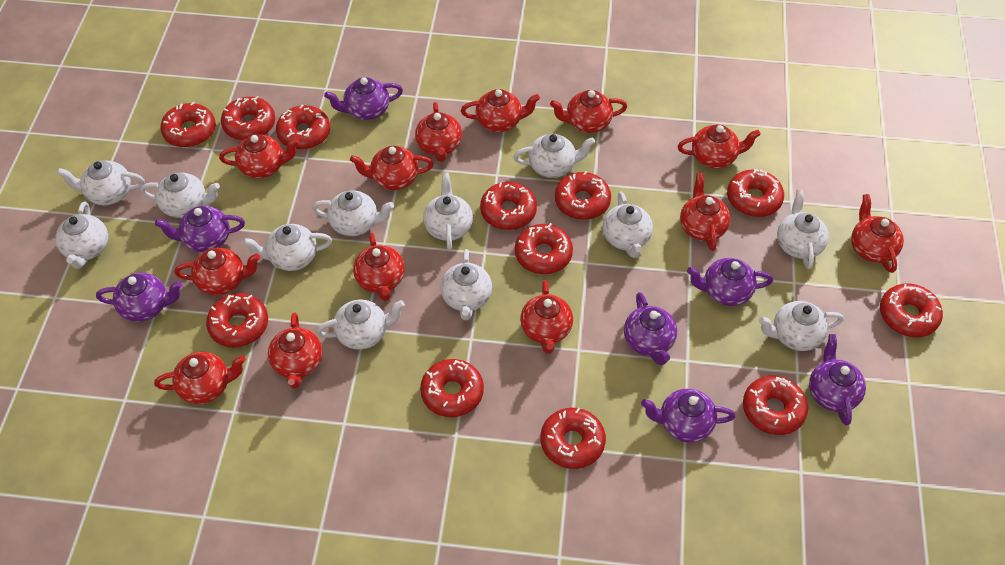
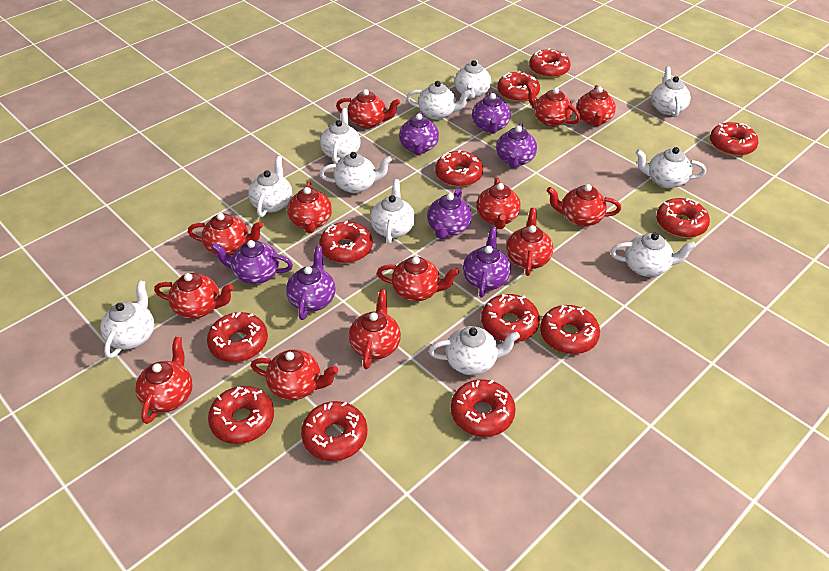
white teapot: [55,201,108,269] [57,160,145,205] [140,173,220,218] [243,224,332,271] [312,191,394,236] [316,299,405,350] [423,172,473,251] [440,249,492,320] [513,134,595,178] [603,192,653,258] [758,301,844,351] [777,190,829,269] = 12 -> [100,280,155,359] [248,156,292,217] [320,108,361,164] [320,152,392,193] [370,179,415,244] [407,81,471,120] [428,326,520,375] [455,60,491,99] [610,233,696,277] [635,147,706,188] [651,66,691,117] = 11

